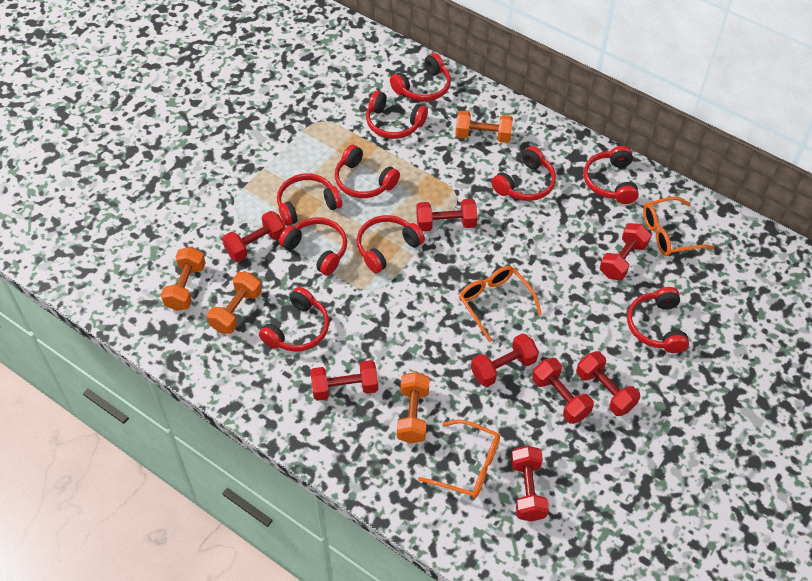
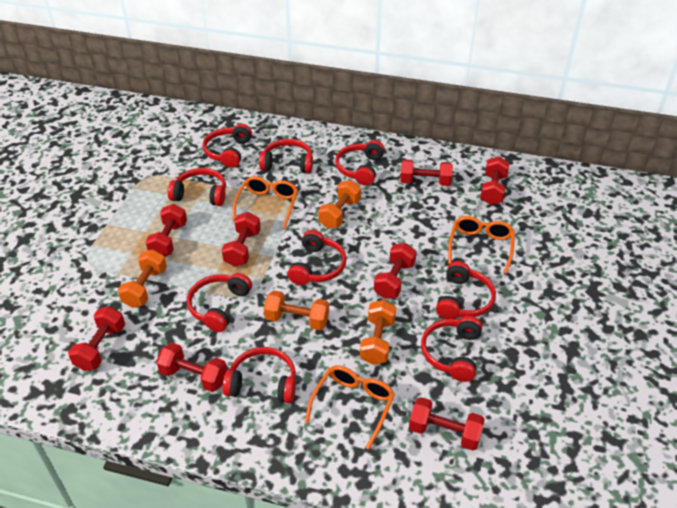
red headphones: [259,287,329,352] [277,173,342,226] [279,217,347,276] [335,145,400,198] [357,215,425,273] [366,91,428,139] [390,53,451,101] [491,146,556,201] [584,146,639,204] [627,287,689,353] = 10 -> [168,168,226,206] [187,273,252,332] [203,124,252,168] [223,347,296,403] [259,139,313,173] [288,230,347,285] [335,140,385,186] [421,316,482,382] [436,261,496,319] = 9

